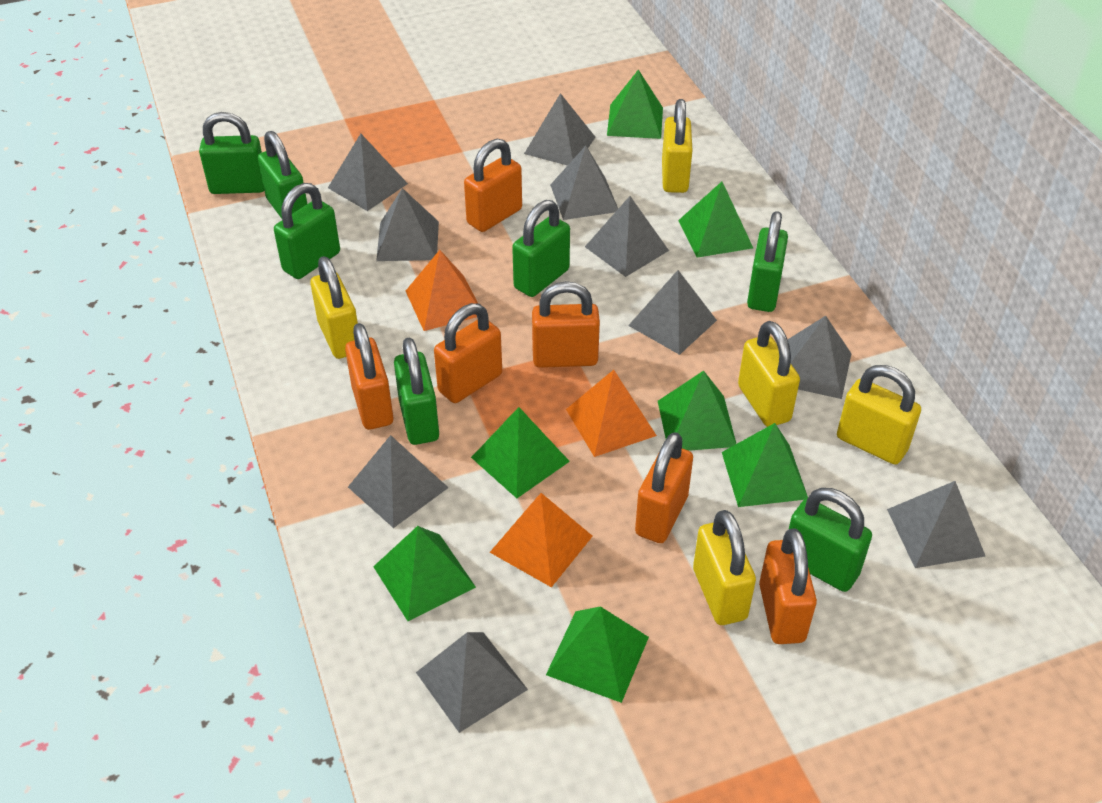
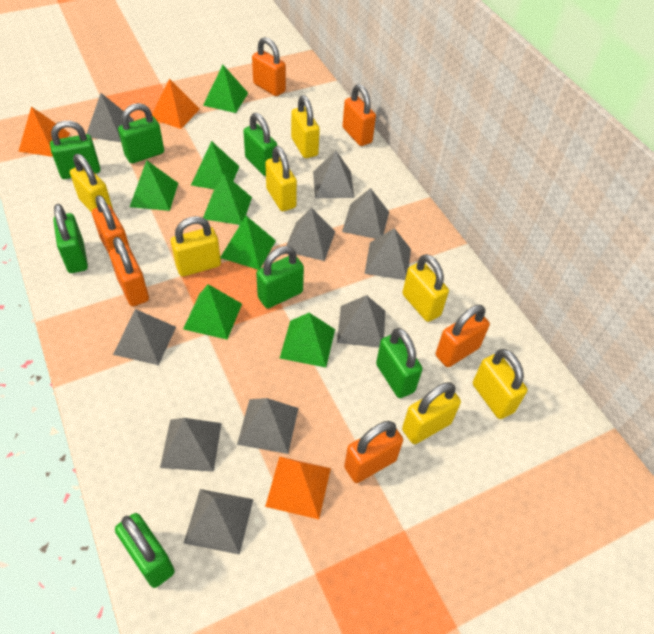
yellow padlock: [310,256,358,359] [662,99,693,193] [693,510,756,625] [738,321,800,427] [837,365,921,465] = 5 -> [70,154,113,212] [171,216,221,277] [265,146,297,211] [291,95,320,158] [402,254,449,322] [402,382,461,444] [473,349,527,419] = 7

